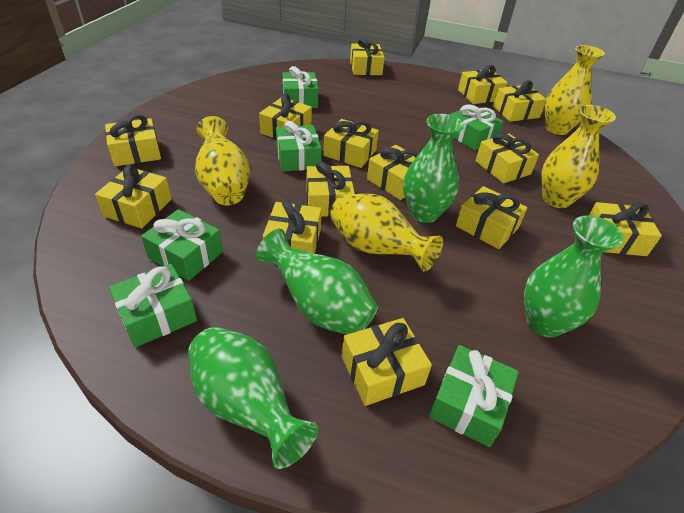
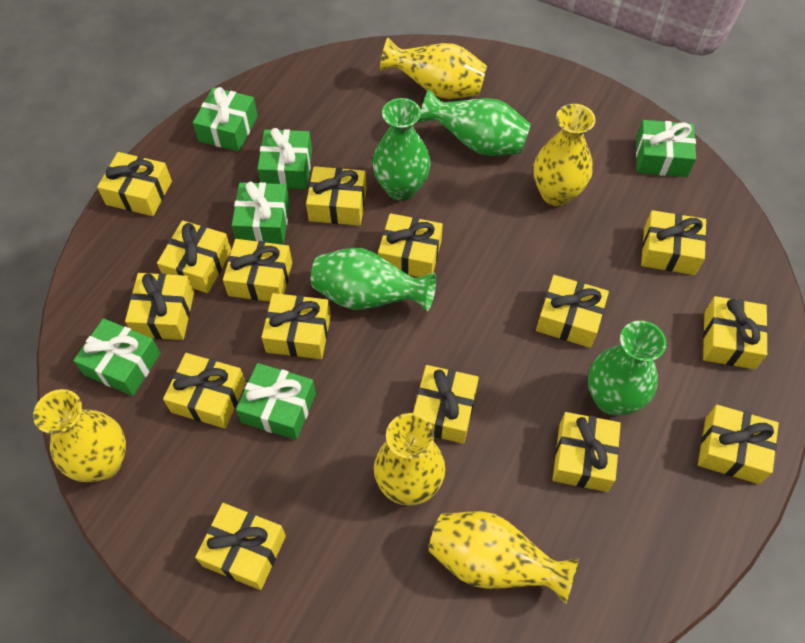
yellow gift: [95,164,172,228] [105,115,161,166] [259,93,312,139] [263,199,322,254] [306,161,355,217] [323,119,379,168] [342,318,432,406] [350,38,385,75] [367,145,419,200] [456,186,527,249] [458,65,508,104] [475,133,539,183] [493,80,546,122] [589,202,662,256] = 14 -> [97,152,172,216] [125,273,194,340] [157,220,231,293] [163,353,246,429] [195,503,286,590] [223,239,292,302] [261,293,331,359] [306,166,367,226] [378,213,443,277] [413,365,479,444] [536,275,609,348] [552,412,621,492] [641,210,707,275] [698,405,779,484] [703,296,768,369] = 15
yellow vase: [195,116,250,205] [330,194,443,272] [541,105,616,208] [545,45,605,135] = 4 -> [33,389,126,482] [374,413,445,506] [380,38,487,99] [429,511,579,604] [534,104,596,206] = 5

